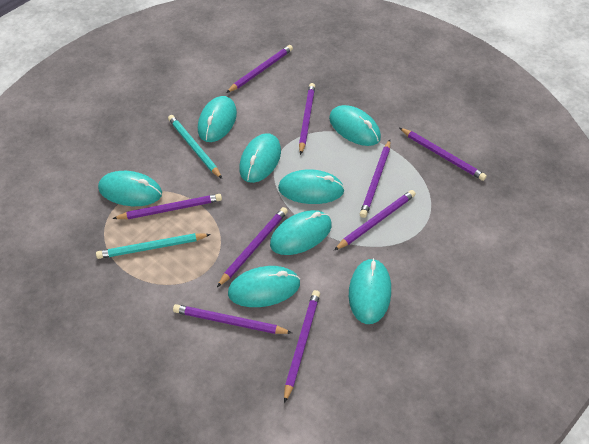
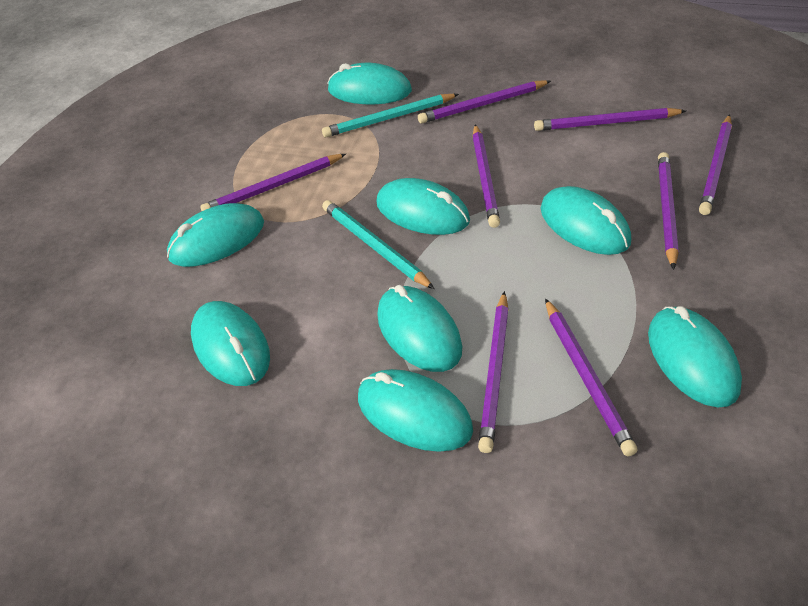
purple pencil: [112,194,222,219] [173,304,292,334] [217,207,288,287] [226,45,293,93] [284,290,320,403] [299,83,315,155] [334,190,416,250] [360,140,390,218] [400,128,487,181] = 9 -> [200,154,346,211] [418,80,551,124] [472,124,500,228] [478,291,509,453] [534,108,686,131] [545,298,638,456] [658,152,679,270] [699,114,732,215] = 8

